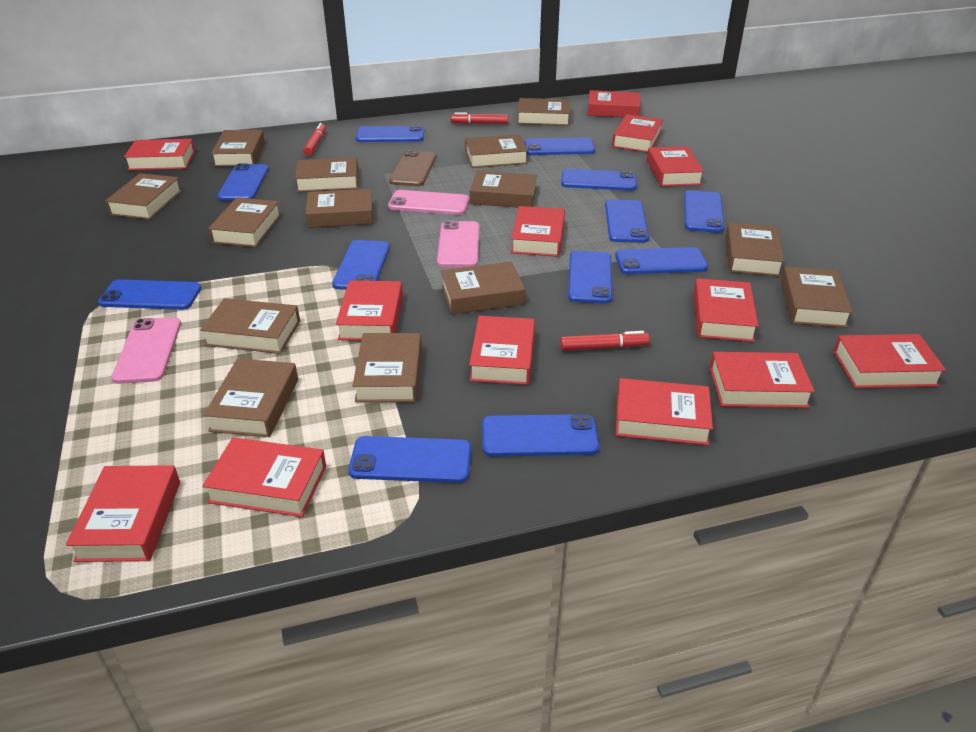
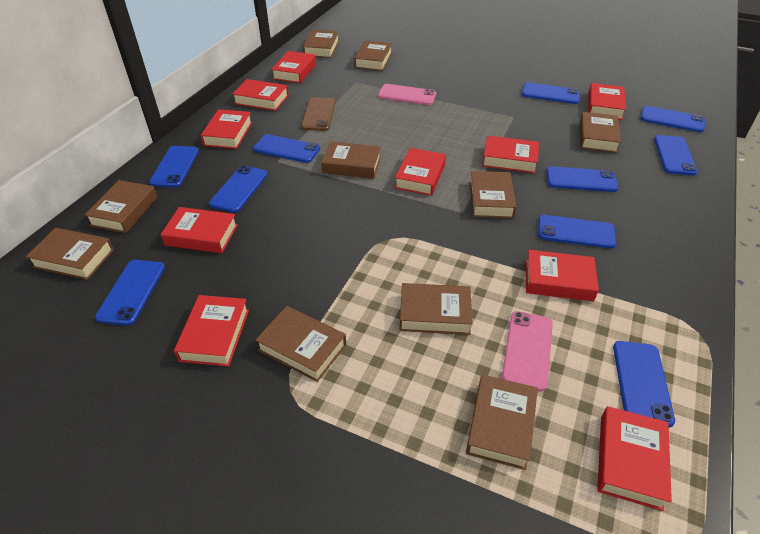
blue phone: [98,279,201,310] [217,163,269,201] [332,240,390,290] [348,436,471,483] [356,125,424,142] [482,414,600,456] [524,137,595,155] [561,169,637,191] [568,251,612,304] [605,200,649,243] [615,247,708,274] [684,190,725,233] = 12 -> [95,260,165,326] [149,146,199,187] [209,165,268,213] [253,134,320,163] [522,82,580,104] [538,215,617,249] [546,166,618,192] [613,341,675,428] [640,106,705,132] [654,135,697,175] = 10
brown book: [105,173,182,220] [200,298,300,354] [204,358,298,437] [208,197,281,247] [211,130,265,167] [295,157,358,192] [305,189,373,228] [353,333,422,402] [441,262,525,314] [465,134,528,168] [470,171,537,208] [517,98,570,126] [725,222,784,276] [781,267,853,328] = 14 -> [26,228,114,280] [85,180,157,233] [255,306,346,382] [303,30,339,58] [321,141,381,179] [354,40,392,71] [400,283,473,335] [466,374,538,470] [470,171,517,218] [579,112,621,153] = 10
pink phone: [111,317,181,384] [388,190,469,215] [437,221,480,267] = 3 -> [378,84,436,105] [502,311,553,391] = 2
red book: [66,465,180,562] [124,139,195,170] [202,437,326,517] [336,280,403,340] [469,316,535,385] [511,206,565,257] [588,90,641,117] [612,114,663,153] [616,378,713,445] [647,146,704,186] [693,278,759,342] [710,352,815,408] [833,334,946,388] = 13 -> [161,207,238,253] [174,295,249,367] [200,109,252,149] [232,79,289,111] [271,51,316,83] [395,148,446,196] [482,136,539,173] [526,250,599,301] [588,83,626,120] [597,406,672,511] = 10
red marker: [303,123,326,156] [451,112,508,124] [560,331,650,351] = 3 -> none = 0

